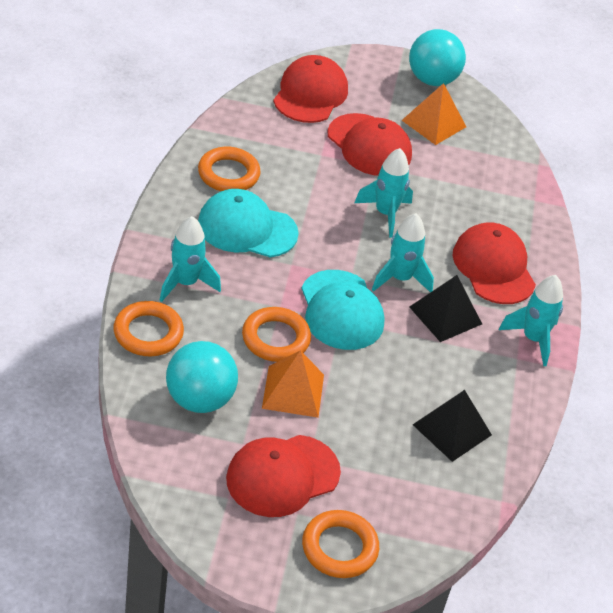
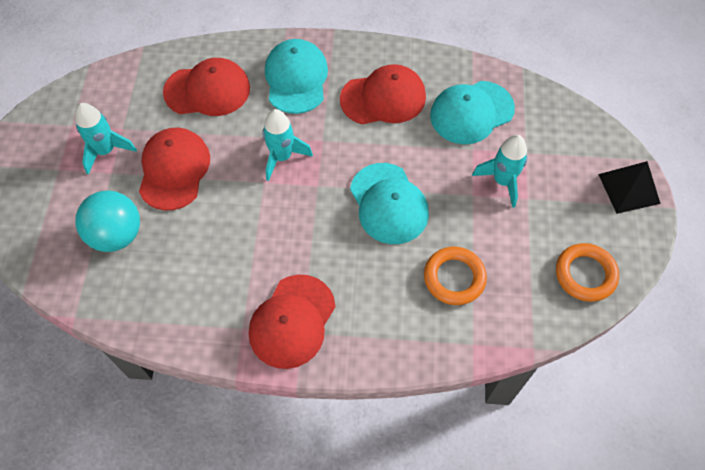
black pyramid: [410,275,482,342] [413,390,492,462] = 2 -> [598,161,661,214] = 1
orange pyramid: [262,350,324,418] [402,83,466,145] = 2 -> none = 0
orange ring: [113,301,184,356] [198,147,261,191] [242,307,311,362] [302,510,379,578] = 4 -> [424,247,487,305] [556,243,619,302] = 2
turquoise ball: [166,341,238,413] [409,29,466,86] = 2 -> [75,190,140,252] = 1
turquoise cap: [198,189,299,257] [301,270,384,350] = 2 -> [265,39,328,114] [350,163,429,244] [430,81,515,144] = 3
turquoise rocket: [160,216,221,302] [355,148,413,237] [372,213,434,292] [499,275,563,366] = 4 -> [75,103,137,175] [262,109,313,181] [472,135,528,208] = 3

